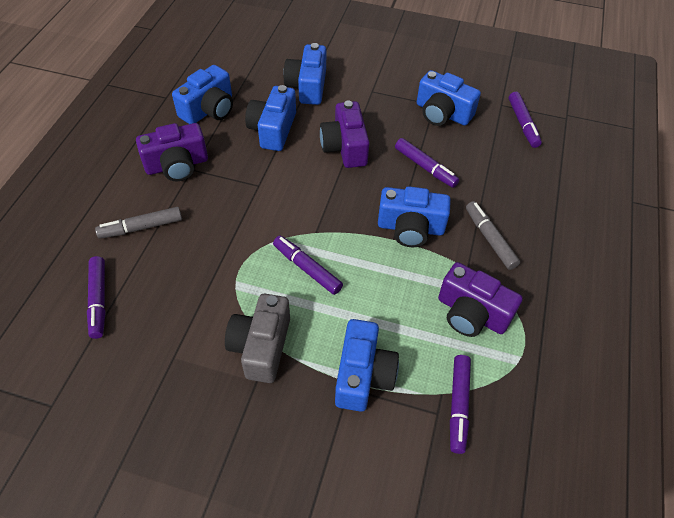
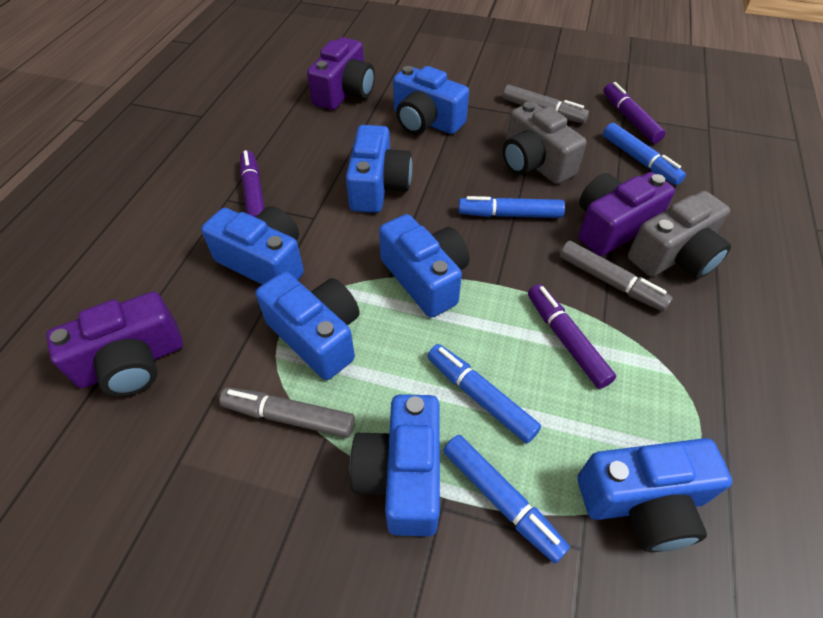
blue camera: [172,65,233,124] [245,85,296,151] [283,43,326,105] [335,319,399,412] [378,186,451,247] [417,70,481,126] = 6 -> [201,206,304,285] [256,272,360,380] [346,125,412,213] [350,394,440,536] [379,214,469,318] [393,66,469,134] [578,438,732,552] = 7
blue marker: none = 0 -> [428,344,541,443] [443,435,570,563] [458,196,565,218] [603,123,686,185] = 4
grey camera: [225,294,290,383] = 1 -> [503,102,587,184] [628,191,731,279] = 2
grey marker: [95,207,182,239] [466,201,520,270] = 2 -> [219,387,355,438] [503,84,589,124] [560,241,673,312] = 3
purple marker: [87,256,106,339] [273,236,343,295] [395,138,459,188] [450,355,471,454] [509,92,542,148] = 5 -> [240,150,265,217] [528,284,616,389] [603,82,666,143] = 3

